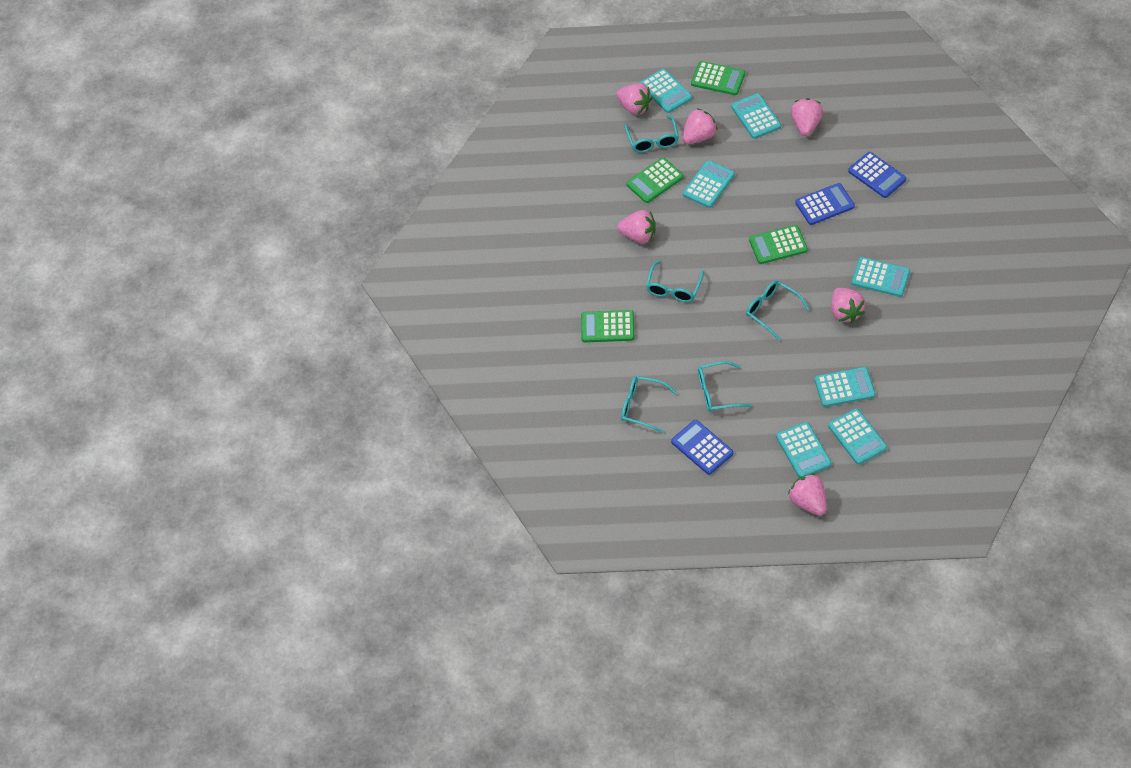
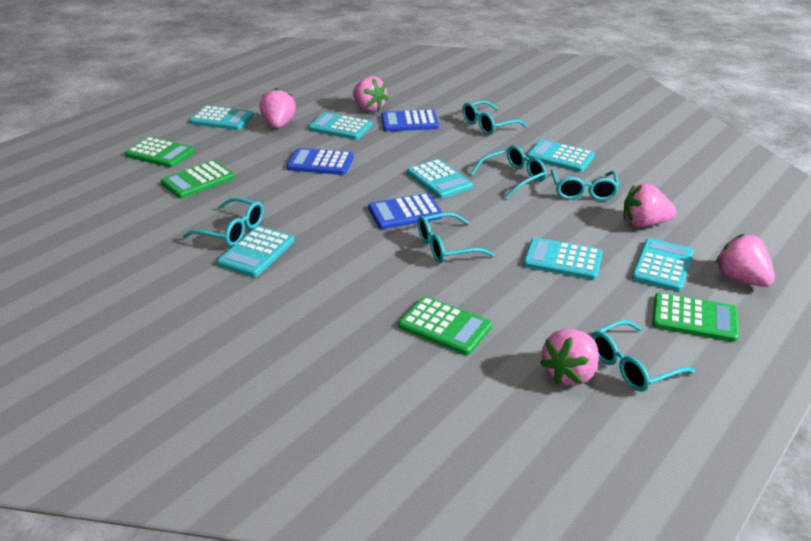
pink strawberry: [616,83,652,115] [617,210,656,244] [682,108,718,144] [788,473,827,516] [791,98,823,136] [831,288,865,323] = 6 -> [260,88,296,128] [353,76,389,112] [540,329,599,385] [623,183,676,227] [715,234,775,287] = 5
turquoise glasses: [621,376,677,433] [625,115,679,153] [646,261,704,302] [698,361,752,412] [746,280,809,340] = 5 -> [183,198,264,246] [417,212,495,263] [462,100,528,135] [470,145,547,199] [551,169,619,201] [591,320,695,391] = 6

